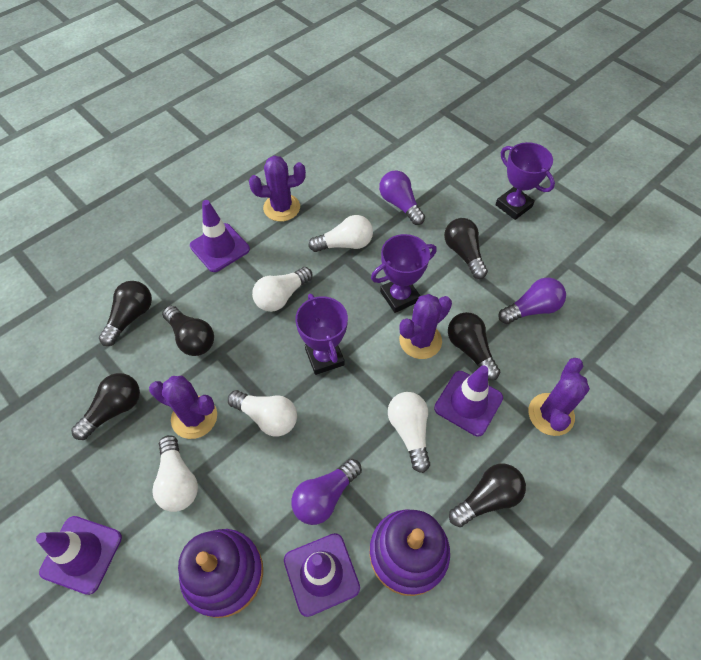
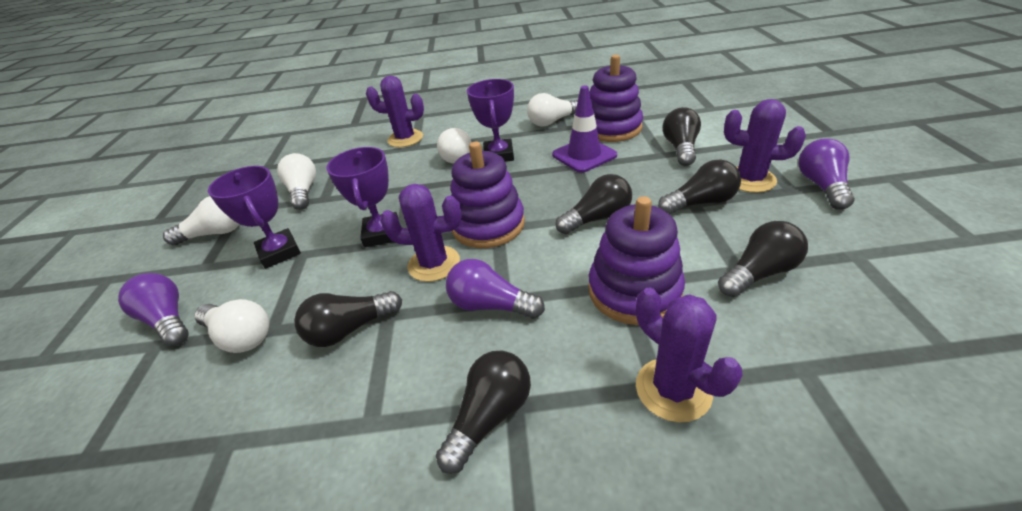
purple stacking toy: [178,529,263,618] [369,509,450,596] = 2 -> [451,142,525,248] [588,196,685,325] [590,54,643,142] = 3
purple traffic cone: [36,516,122,595] [190,200,250,272] [284,533,360,617] [434,365,503,436] = 4 -> [552,86,617,173] = 1

